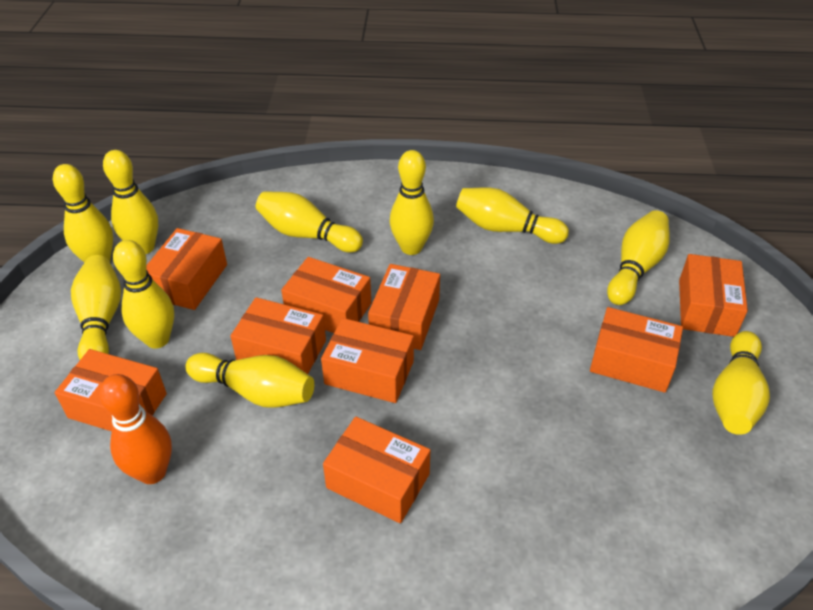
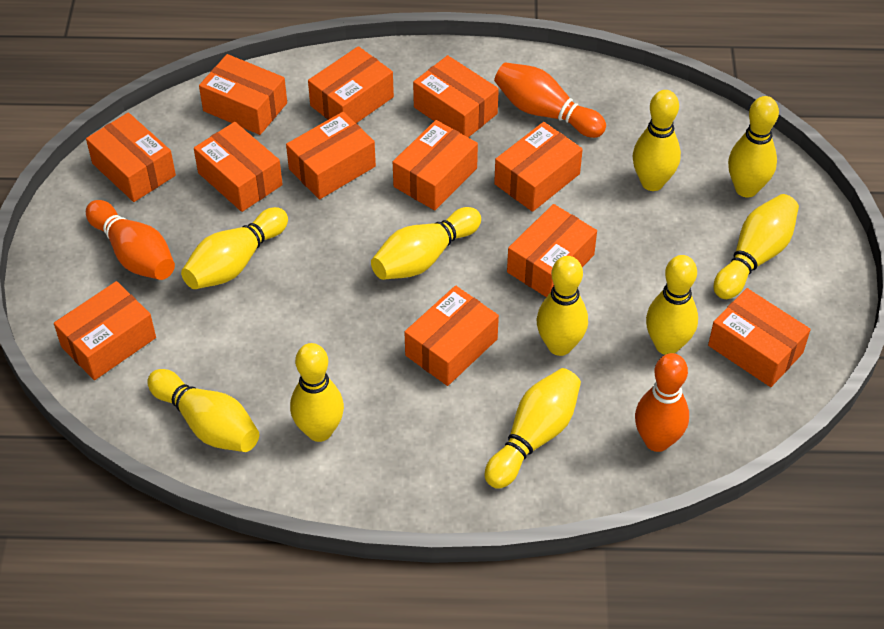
orange bowling pin: [99,374,172,484] = 1 -> [86,200,175,280] [494,62,606,138] [635,353,689,452] = 3
orange box: [55,349,167,431] [146,228,227,310] [231,297,326,374] [281,257,371,333] [321,318,414,403] [323,417,431,523] [368,264,440,350] [590,307,683,393] [679,254,748,337] = 9 -> [54,281,156,380] [86,112,176,202] [194,122,283,212] [199,54,287,135] [286,112,376,199] [308,46,394,123] [393,120,478,210] [405,286,499,386] [413,55,499,137] [494,122,583,212] [507,204,597,297] [708,288,811,387] = 12

